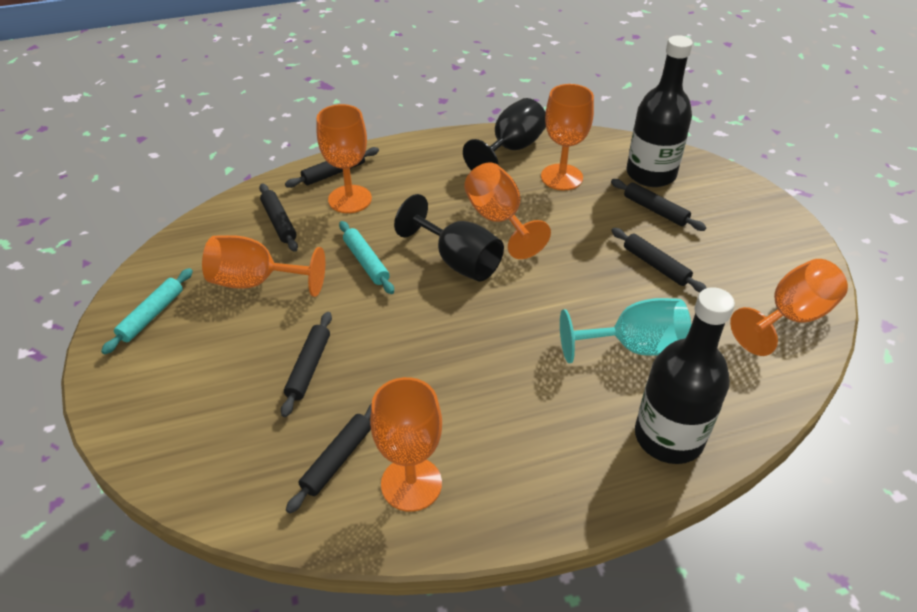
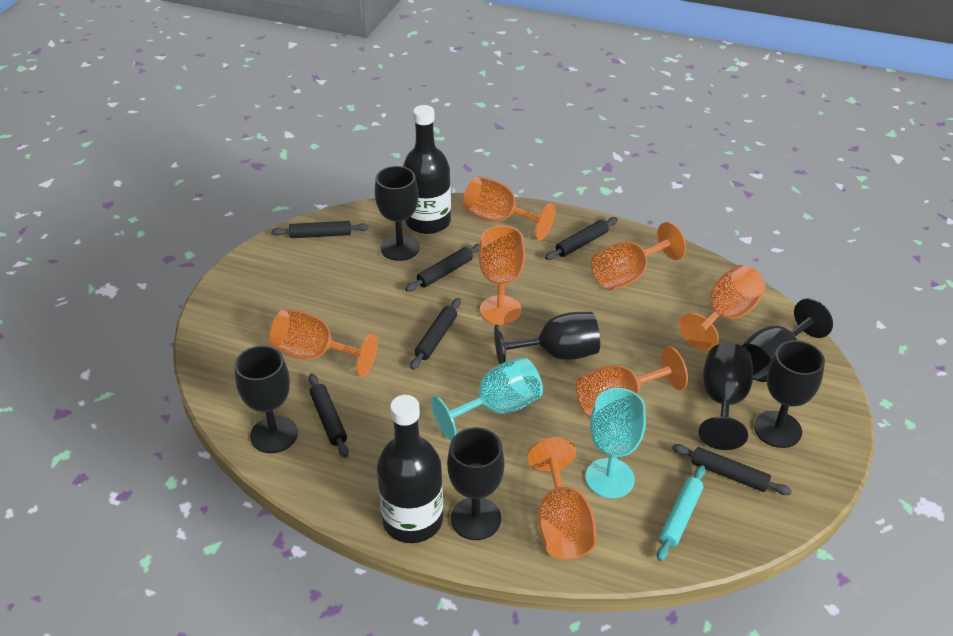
black goblet: [394,194,504,282] [463,98,546,171] = 2 -> [235,345,298,453] [375,166,420,261] [447,427,504,540] [494,312,600,364] [698,343,753,450] [742,298,833,382] [754,340,825,448] = 7
orange goblet: [202,235,325,297] [317,104,372,213] [370,377,442,512] [464,162,551,259] [541,84,594,191] [730,259,848,356] = 6 -> [269,309,378,377] [463,176,556,240] [479,225,525,325] [527,437,597,559] [576,346,688,418] [591,222,686,291] [679,265,766,351] = 7
turquoise goblet: [560,298,691,363] = 1 -> [431,357,543,440] [585,388,646,499] = 2
turquoise rolling pin: [101,268,193,354] [339,221,394,294] = 2 -> [657,465,705,561] = 1

